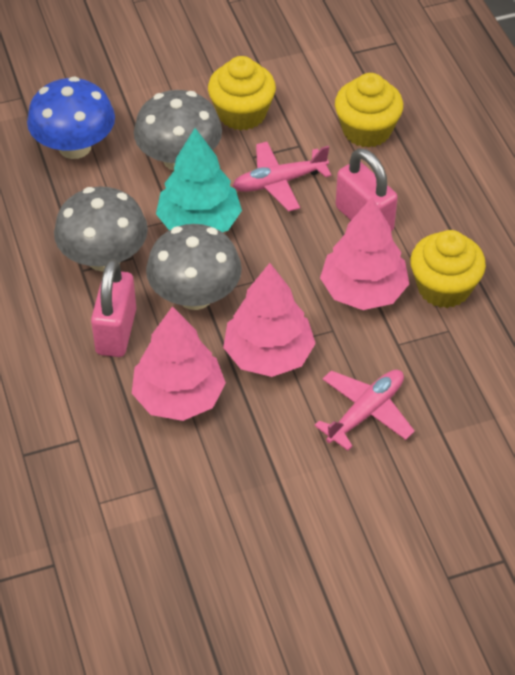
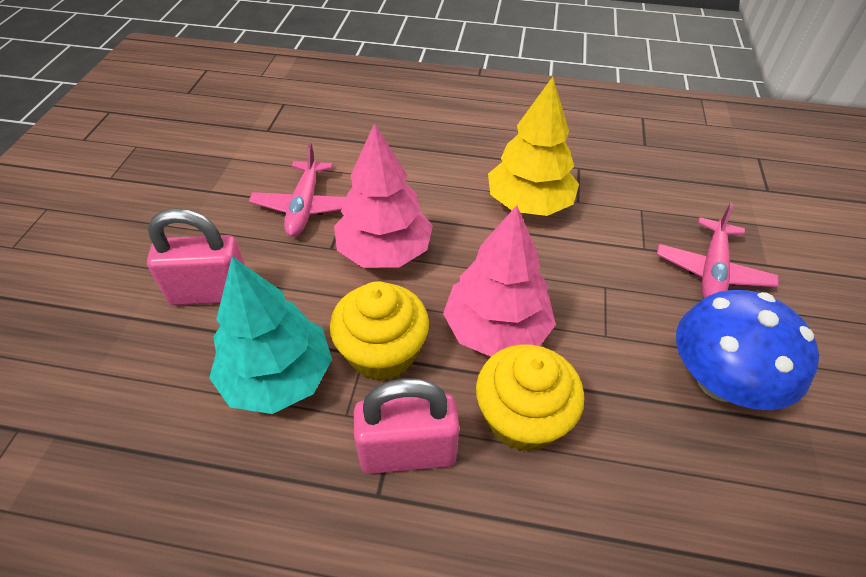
grey mushroom: [54,187,148,271] [134,90,222,171] [146,224,242,310] = 3 -> none = 0
pink tree: [132,306,226,421] [223,263,316,377] [320,197,409,310] = 3 -> [334,123,433,268] [443,205,556,357] = 2
yellow cupcake: [208,56,276,131] [335,73,403,148] [410,230,486,308] = 3 -> [330,281,429,381] [476,344,584,452] = 2
yellow tree: none = 0 -> [488,77,579,216] = 1

